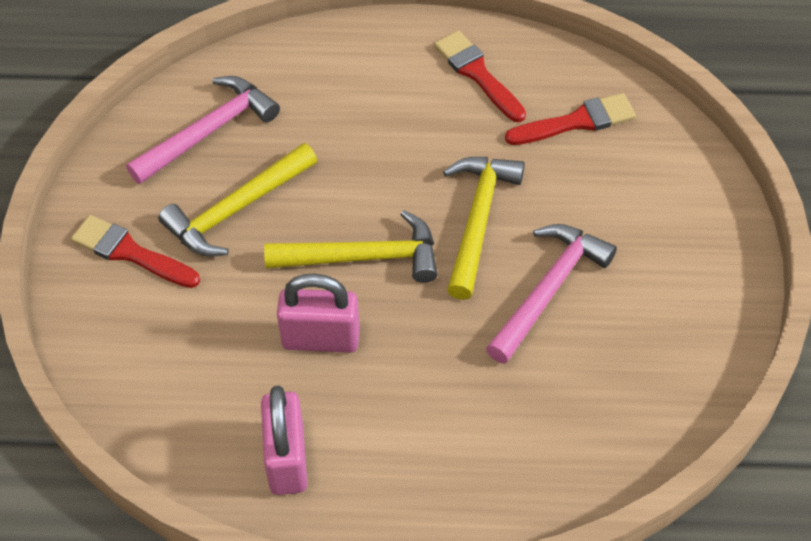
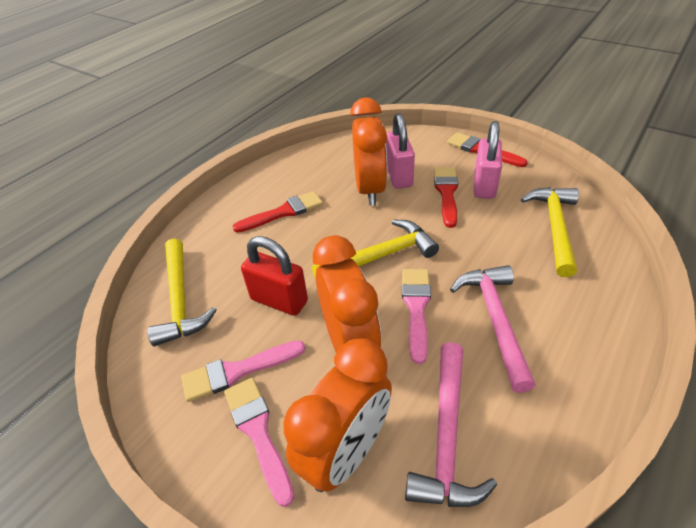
orange clock: none = 0 -> [283,339,392,492] [313,235,382,353] [350,97,388,206] = 3
pink brush: none = 0 -> [181,340,305,402] [224,378,294,507] [402,269,431,364] = 3
red padlock: none = 0 -> [241,236,308,316] = 1

